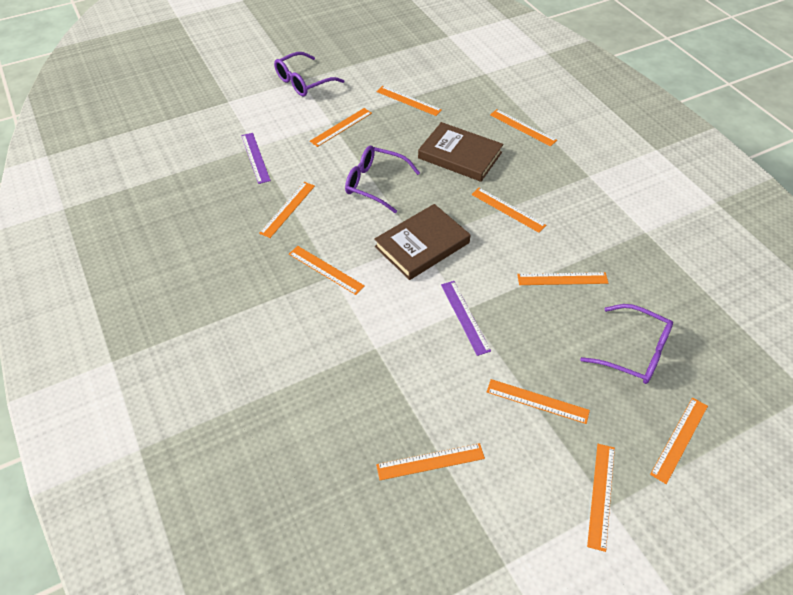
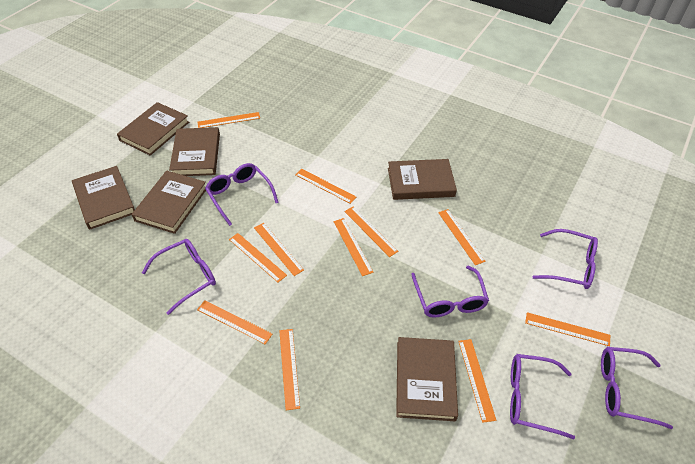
brown book: [374,204,470,280] [418,122,503,182] = 2 -> [72,166,135,230] [117,102,189,155] [132,171,206,234] [169,127,220,176] [388,159,457,200] [396,337,458,421] = 6
purple glasses: [274,52,344,97] [345,146,420,213] [580,304,673,384] = 3 -> [142,239,216,315] [205,163,279,226] [411,266,489,318] [510,354,575,440] [533,229,598,289] [601,347,673,429] = 6
purple ruler: [241,133,271,184] [441,281,491,356] = 2 -> none = 0

